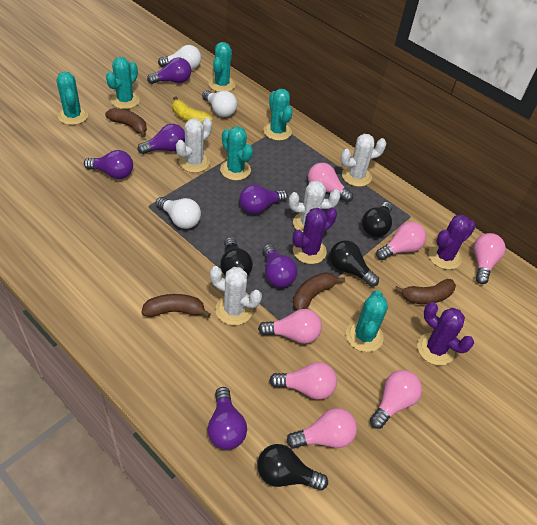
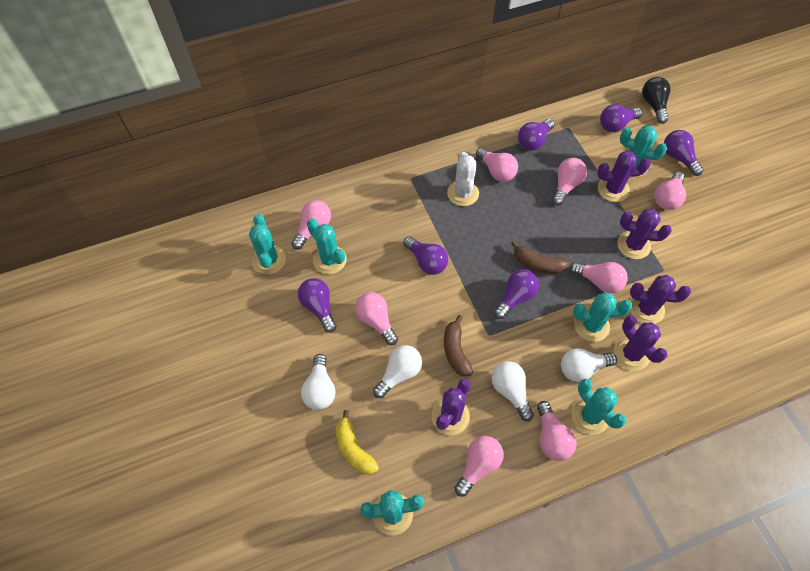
black light bulb: [220,237,253,276] [257,444,328,491] [330,240,379,287] [362,202,392,237] = 4 -> [642,77,671,124] = 1
brown banana: [105,108,147,138] [141,294,211,318] [293,272,345,310] [395,279,456,304] = 4 -> [444,315,473,377] [511,241,570,274] = 2
pink light bulb: [258,309,322,344] [269,362,337,400] [286,408,357,449] [308,163,353,202] [370,370,422,429] [376,222,426,260] [473,233,506,284] = 7 -> [291,200,331,249] [355,292,398,345] [454,436,504,497] [476,147,518,182] [537,401,577,461] [552,158,587,206] [570,262,628,293] [655,172,686,210] = 8
purple cactus: [292,207,337,264] [417,302,474,366] [428,215,476,270] = 3 -> [432,379,470,435] [597,151,651,202] [614,315,668,371] [617,209,672,259] [630,275,691,324] = 5
white cactus: [176,117,212,173] [210,266,262,325] [289,180,340,232] [340,134,387,187] = 4 -> [447,152,479,206] = 1
white light bulb: [156,197,201,229] [158,45,201,70] [202,90,237,117] = 3 -> [301,354,336,410] [373,345,422,398] [491,361,534,421] [561,348,617,382] = 4

